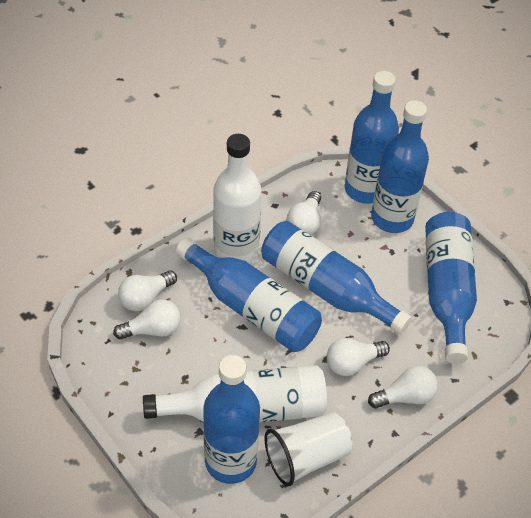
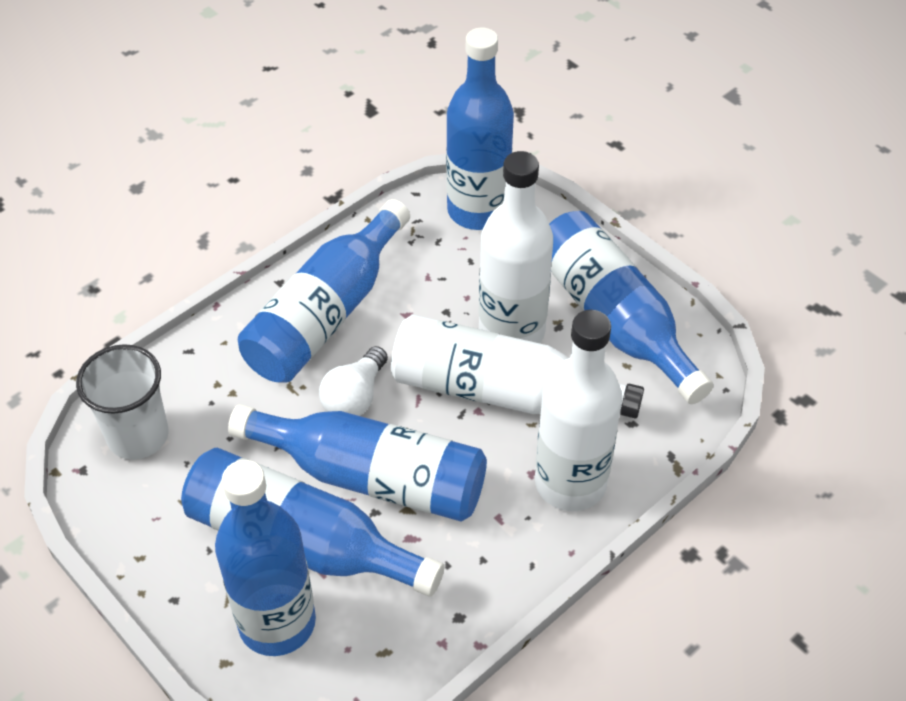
white bottle: [143,365,327,423] [213,134,262,264] = 2 -> [391,315,644,418] [479,151,553,343] [535,310,622,511] = 3
white light bulb: [113,300,181,340] [118,270,177,311] [287,191,321,235] [326,338,390,376] [368,366,438,409] = 5 -> [319,346,388,416] = 1

